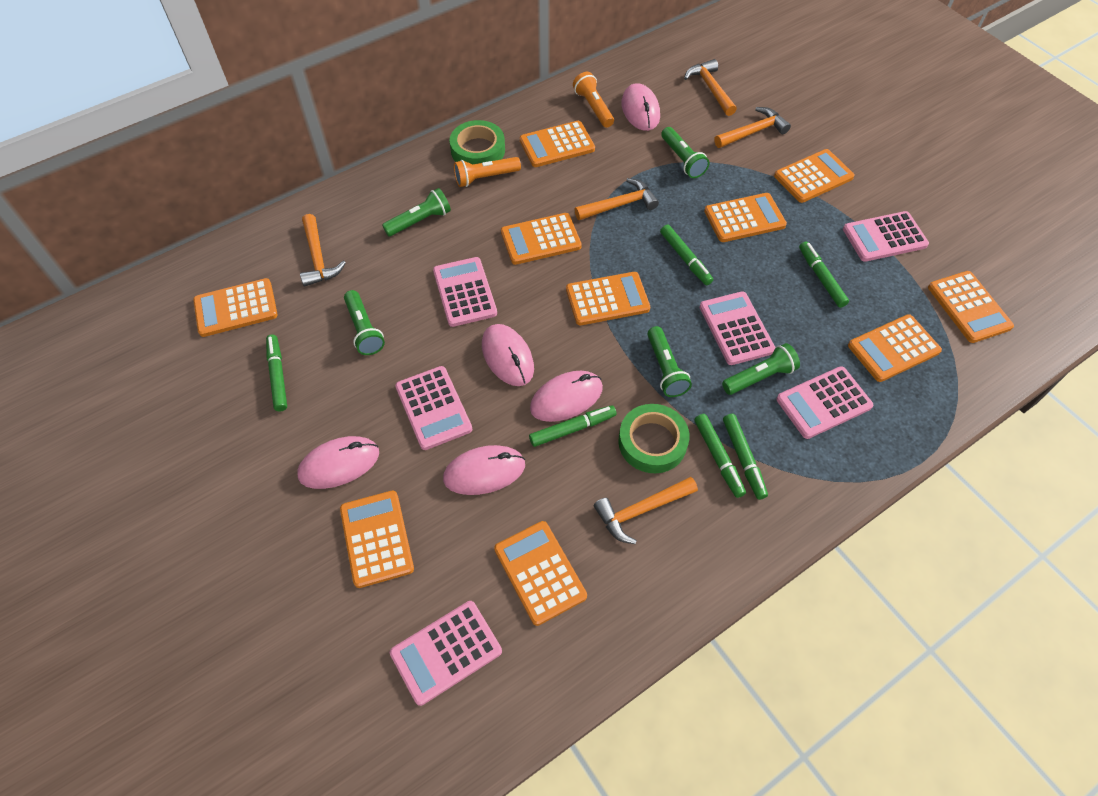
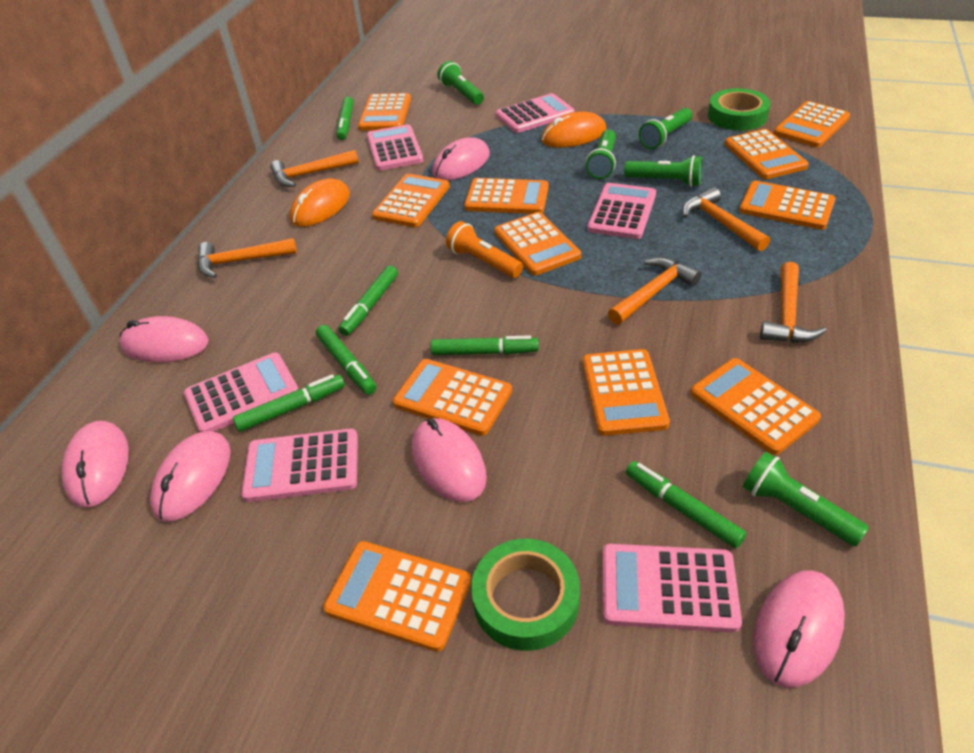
orange calculator: [193,278,278,337] [340,491,414,588] [494,521,587,626] [501,213,582,265] [520,121,595,167] [566,272,650,325] [704,193,787,242] [774,149,855,203] [848,314,942,382] [928,271,1014,343] = 10 -> [323,541,471,652] [358,93,411,131] [372,174,450,227] [393,359,512,436] [464,178,549,214] [494,212,581,275] [582,349,670,436] [690,358,821,455] [724,129,809,179] [739,181,835,230] [774,101,850,147] = 11
orange flashlight: [454,157,521,187] [573,72,614,128] = 2 -> [446,221,523,278] = 1
orange mouse: none = 0 -> [289,178,350,227] [541,111,606,148] = 2
pink mouse: [297,436,379,489] [443,445,525,495] [482,324,534,386] [530,371,603,422] [622,83,660,131] = 5 -> [61,421,129,508] [119,316,209,363] [150,431,230,522] [412,418,487,502] [432,137,490,180] [753,570,845,688] = 6

